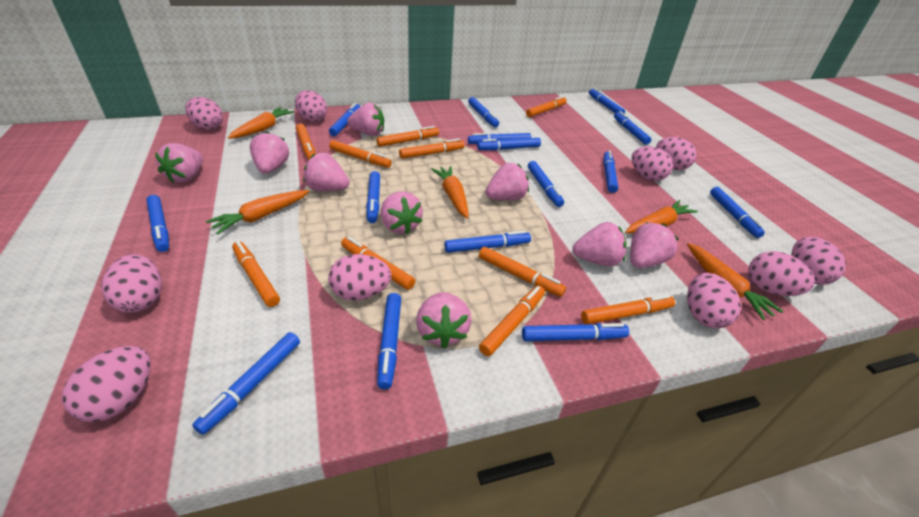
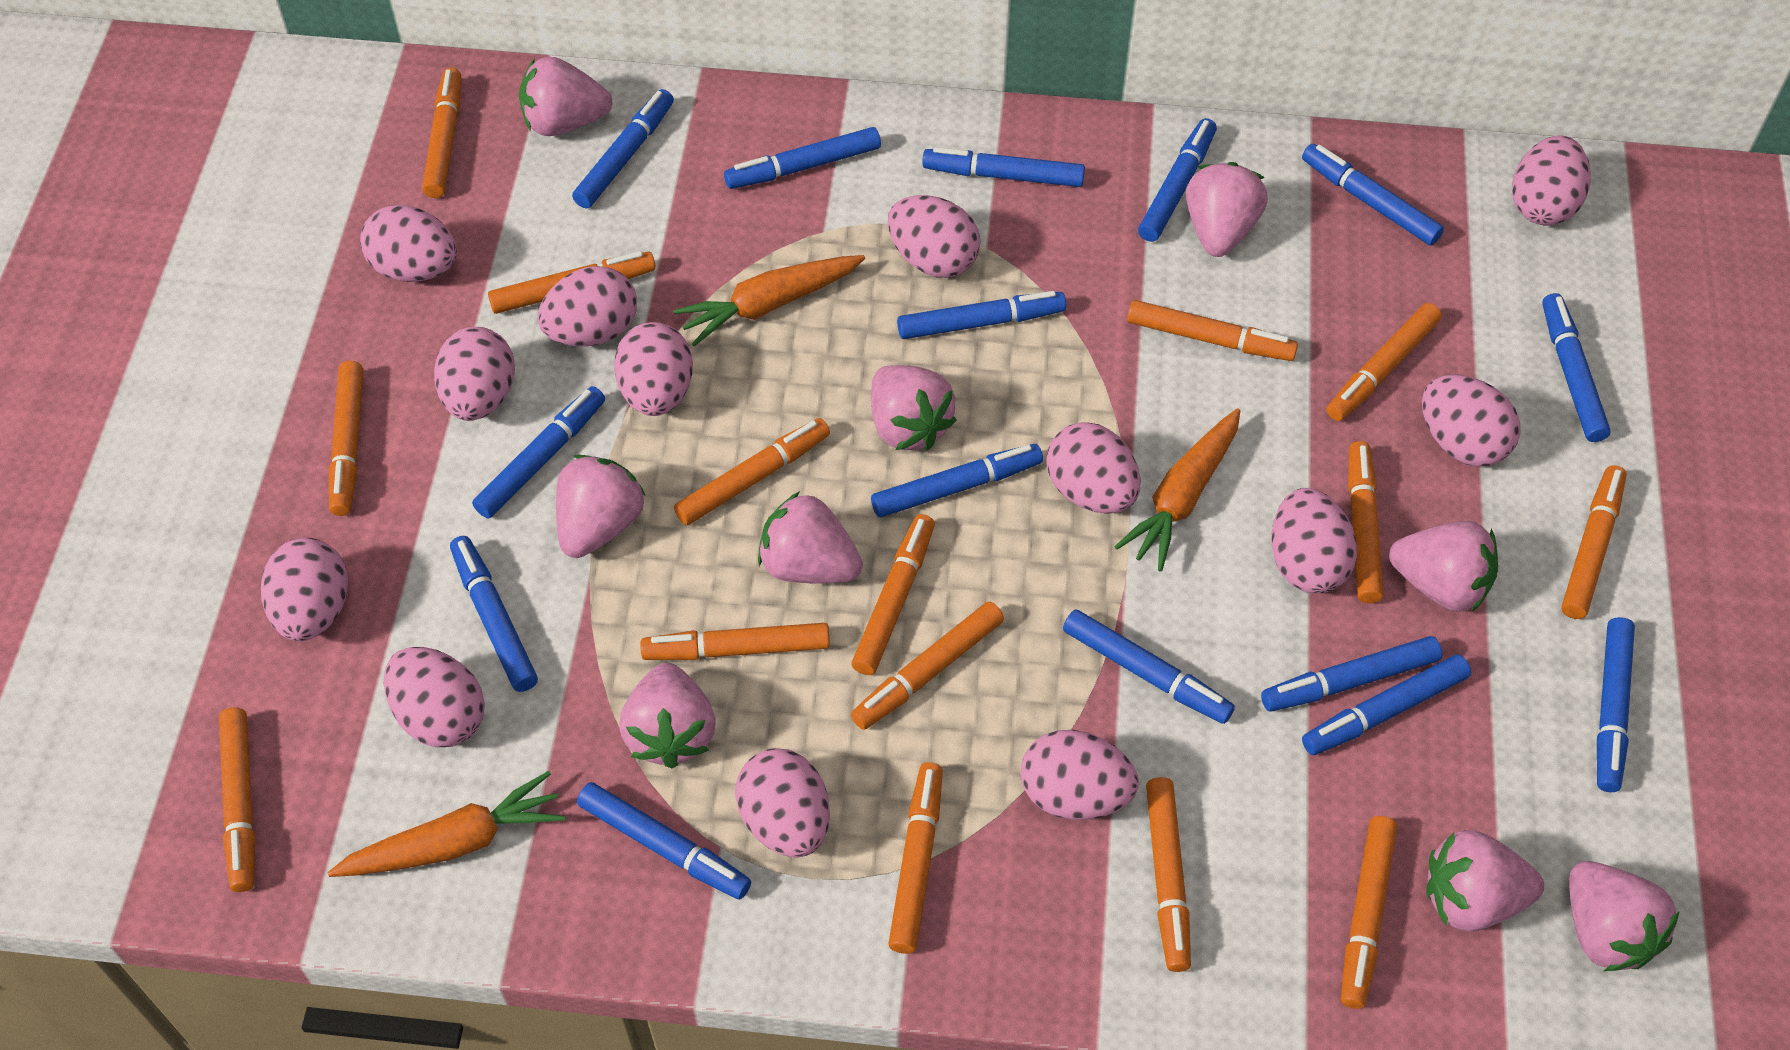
orange carrot: [206,190,309,234] [228,107,294,139] [431,166,469,218] [625,200,698,233] [687,243,784,320] = 5 -> [328,771,565,877] [673,255,865,346] [1114,408,1240,572] = 3
orange marker: [232,241,280,307] [296,124,316,160] [329,140,392,168] [341,237,415,290] [376,126,439,147] [399,139,465,159] [479,247,566,297] [479,286,545,356] [526,96,567,117] [581,295,675,324] = 10 -> [219,707,255,892] [329,361,363,516] [422,68,461,198] [488,251,656,314] [640,623,830,660] [674,418,830,525] [851,514,935,675] [851,601,1004,730] [888,762,943,954] [1127,300,1298,361] [1146,777,1191,972] [1327,303,1442,421] [1341,816,1397,1009] [1348,441,1384,604] [1561,465,1627,619] = 15
pink egg: [62,346,151,422] [101,254,162,313] [186,97,223,130] [295,90,327,122] [328,254,392,301] [631,146,673,181] [656,137,697,170] [687,273,741,328] [748,251,815,296] [791,237,846,285] = 10 -> [261,538,348,641] [360,205,457,282] [384,647,485,748] [434,327,515,421] [538,266,637,346] [614,322,693,416] [735,748,830,857] [888,195,981,278] [1021,730,1138,820] [1047,422,1140,513] [1271,488,1357,593] [1422,375,1521,467] [1512,136,1591,225] = 13

